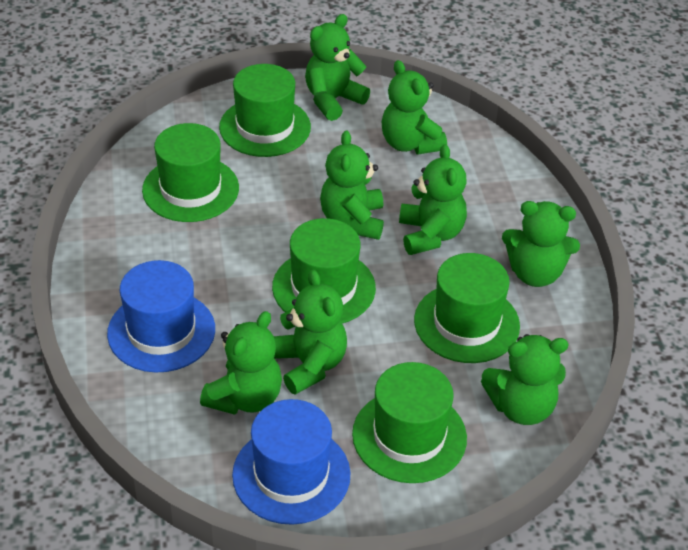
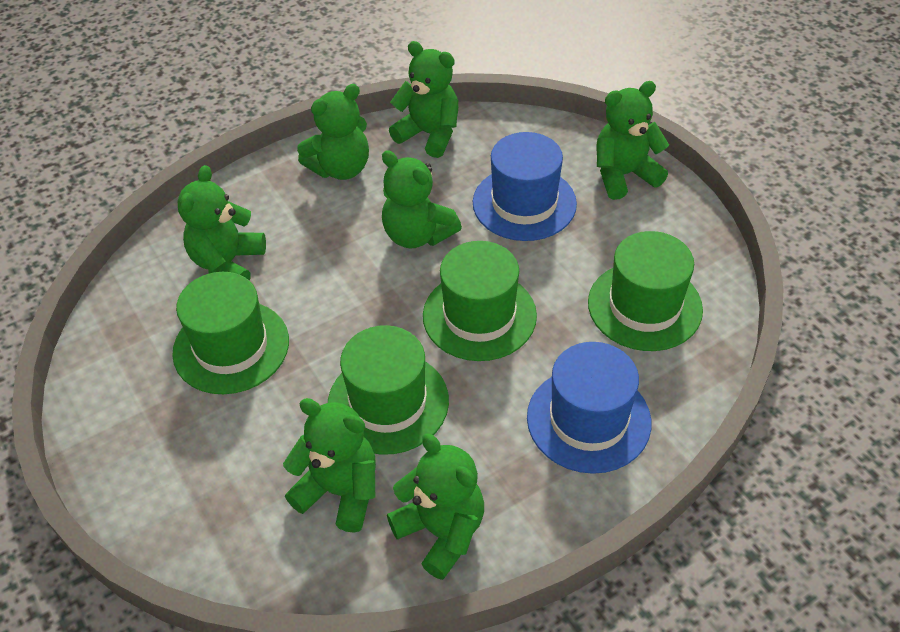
green hat: [142,123,239,222] [219,64,311,157] [272,218,376,323] [352,362,467,483] [414,253,520,363] = 5 -> [172,272,289,394] [328,325,449,455] [423,241,537,361] [588,231,703,351] = 4
green teddy bear: [200,311,282,415] [274,270,347,395] [305,14,370,121] [320,130,384,240] [381,60,447,154] [399,144,467,255] [481,334,569,425] [502,201,580,287] = 8 -> [178,165,266,281] [283,398,376,533] [297,84,369,180] [382,150,462,248] [387,433,484,580] [389,41,458,158] [596,81,669,200] = 7

